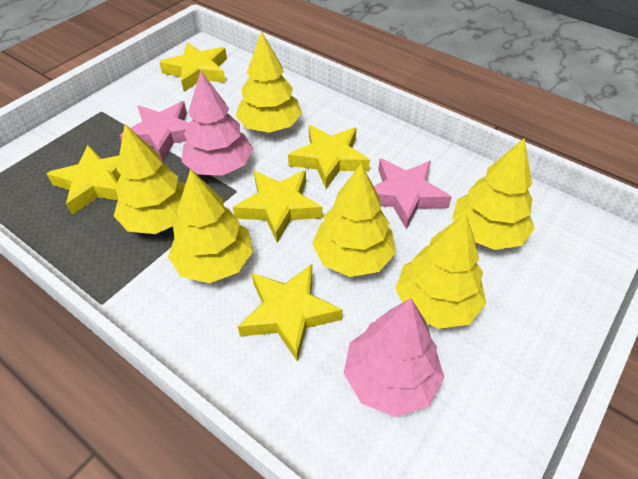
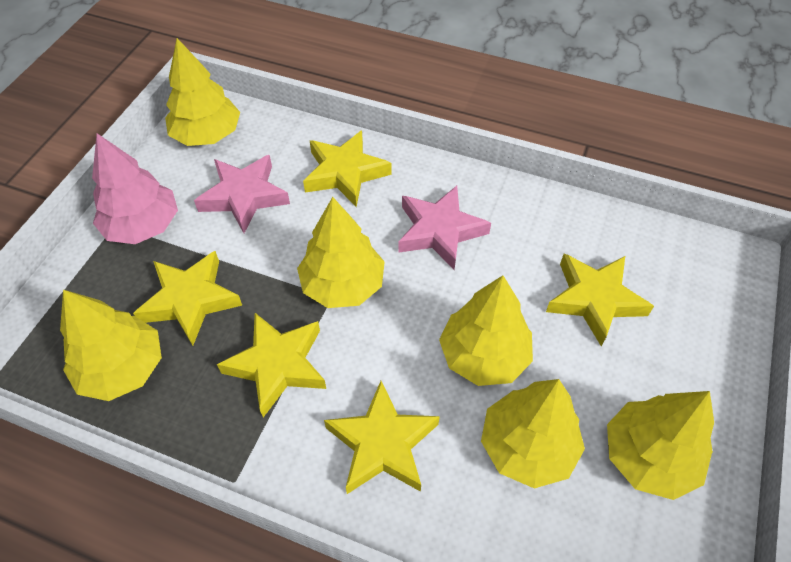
pink tree: [182,71,253,176] [344,298,444,417] = 2 -> [92,133,178,244] = 1

